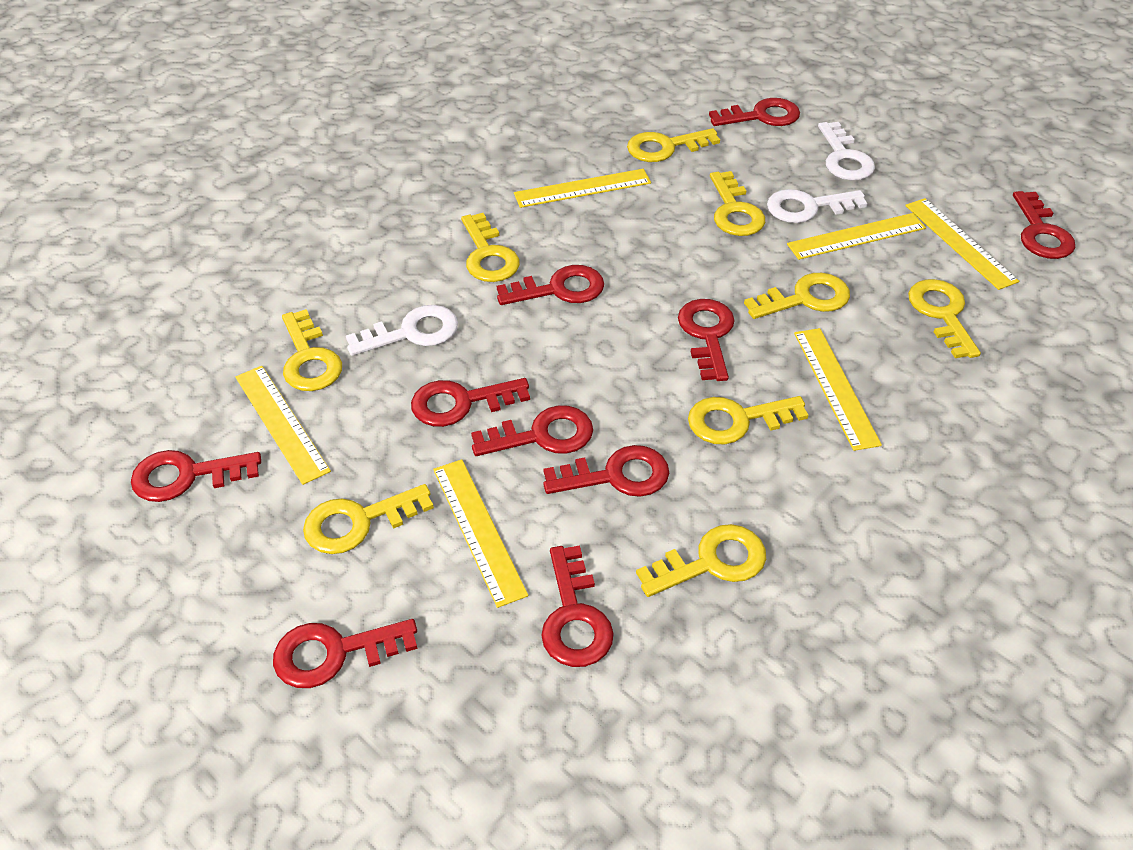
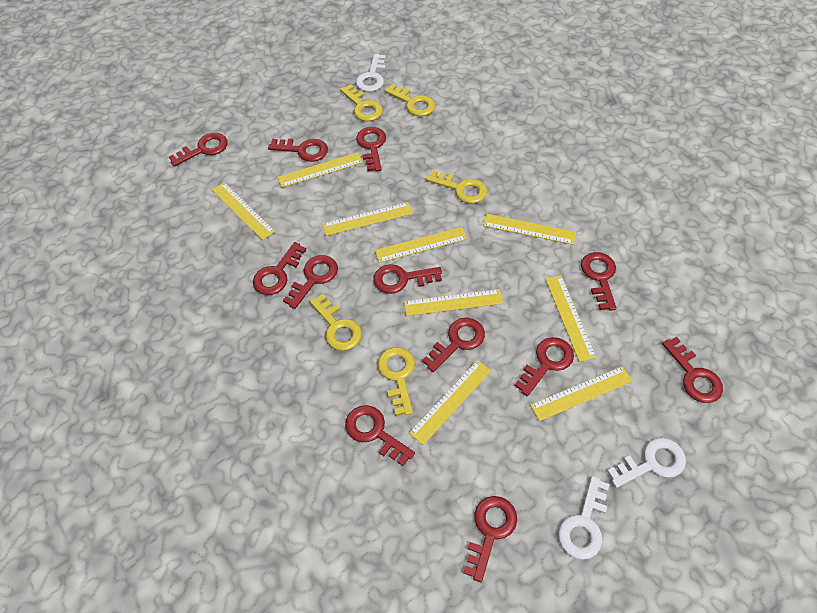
red key: [131,450,261,502] [273,619,417,688] [411,378,530,427] [471,405,593,456] [497,265,604,305] [541,546,614,667] [543,445,669,497] [678,299,735,381] [709,98,800,126] [1013,191,1075,259] = 10 -> [169,133,228,167] [253,242,306,295] [268,138,328,162] [283,255,338,309] [345,405,415,466] [356,127,386,171] [373,264,442,294] [422,318,485,372] [464,496,517,582] [514,337,574,396] [581,252,617,311] [662,337,723,403] = 12
yellow key: [282,309,342,391] [303,484,434,554] [461,213,520,282] [627,128,720,162] [636,524,766,597] [688,396,809,445] [710,171,765,236] [744,273,850,319] [908,279,981,358] = 9 -> [310,294,362,351] [340,84,383,121] [377,347,415,416] [385,84,435,116] [426,170,487,204] = 5
yellow ruler: [235,366,331,485] [433,459,528,608] [514,169,651,208] [787,213,926,260] [794,328,882,451] [905,198,1019,290] = 6 -> [212,182,275,240] [278,152,363,188] [322,202,413,236] [375,227,467,263] [404,289,503,316] [409,360,492,445] [483,214,576,245] [530,366,633,421] [545,275,596,362] = 9

